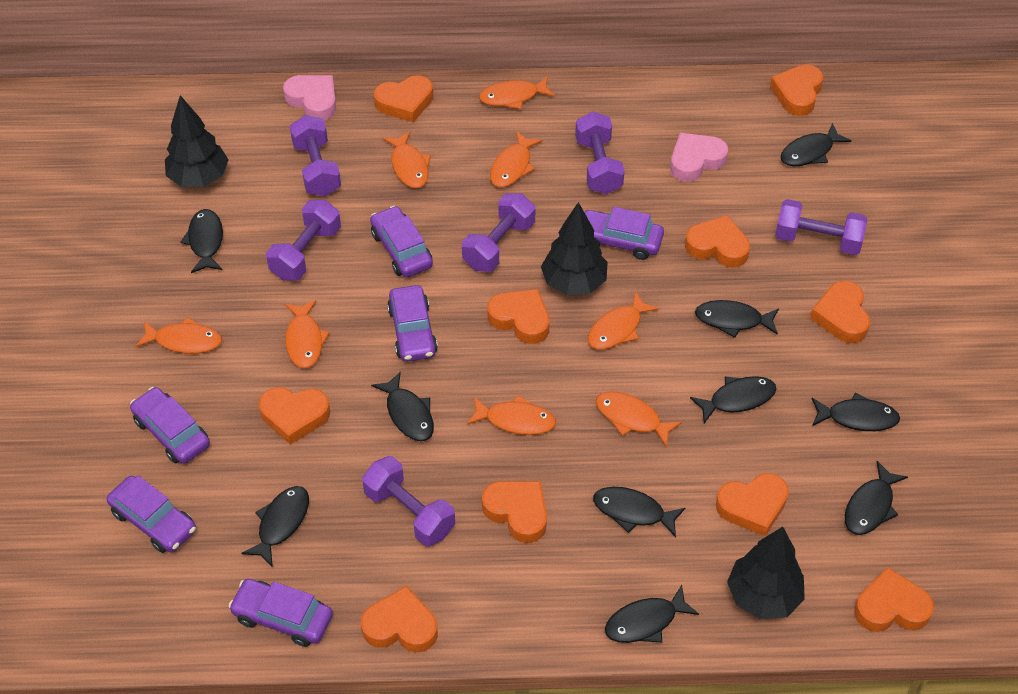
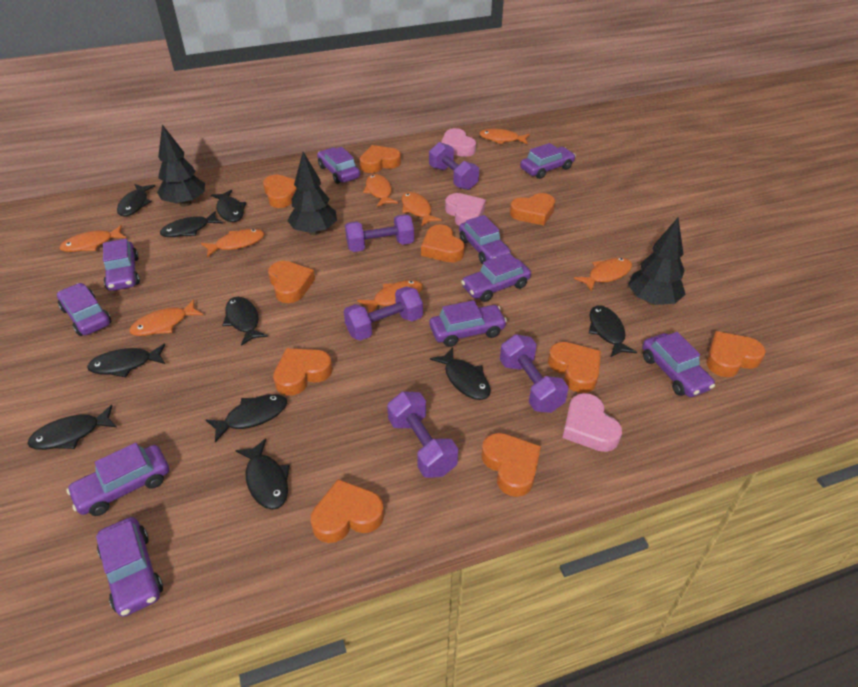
pink heart: [283,75,336,120] [670,133,728,182] = 2 -> [441,128,476,157] [445,193,486,226] [563,393,622,452] = 3
purple car: [107,475,196,553] [130,387,210,464] [229,579,333,647] [370,206,433,277] [387,285,438,362] [584,207,664,260] = 6 -> [57,283,112,336] [66,443,169,516] [96,517,163,617] [103,239,140,291] [317,147,360,184] [430,300,507,347] [459,215,511,264] [461,253,531,302] [520,143,576,179] [642,332,715,397] = 10
purple dumbbell: [266,199,341,280] [290,115,341,196] [362,456,455,546] [462,193,535,272] [575,111,624,194] [775,199,867,255] = 6 -> [344,286,423,341] [345,214,414,252] [387,391,458,478] [429,142,479,190] [500,334,568,413] = 5

